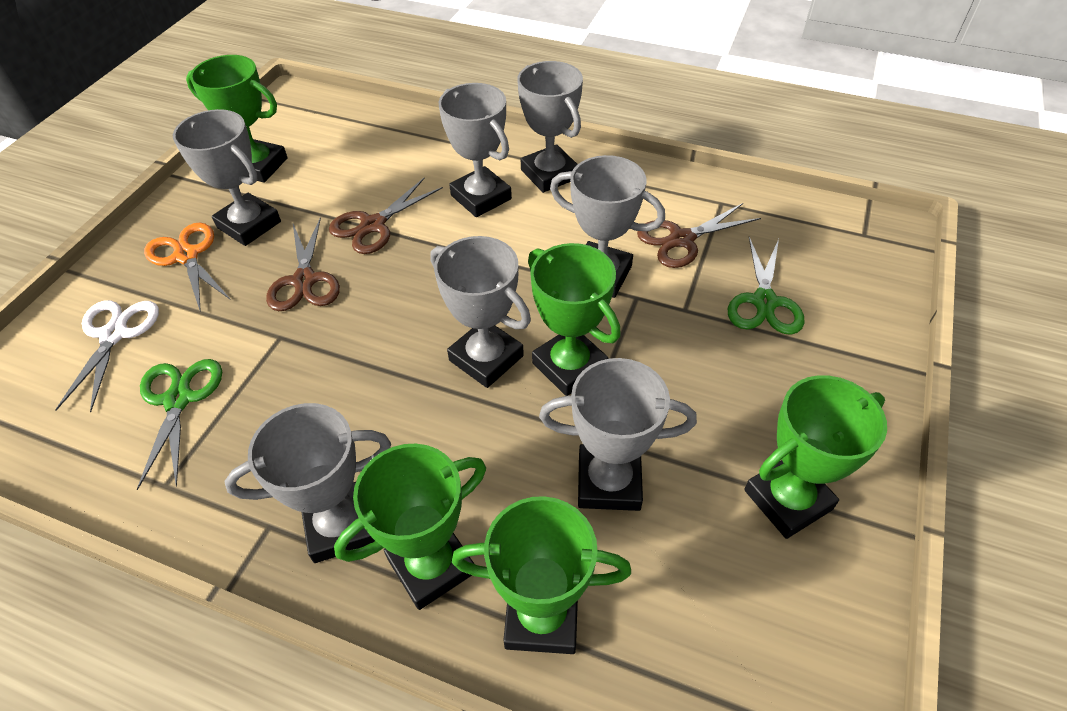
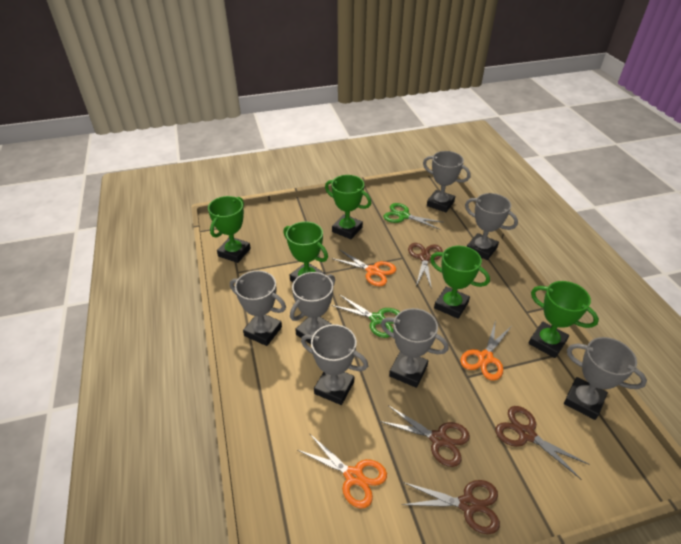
brown scissors: [266,217,340,311] [329,178,443,254] [637,203,761,268] = 3 -> [380,405,470,467] [401,480,500,534] [408,243,443,289] [495,406,590,479] = 4
orange scissors: [144,223,231,312] = 1 -> [298,434,387,508] [331,249,396,286] [460,320,512,381] = 3
white scissors: [55,300,159,412] = 1 -> none = 0

